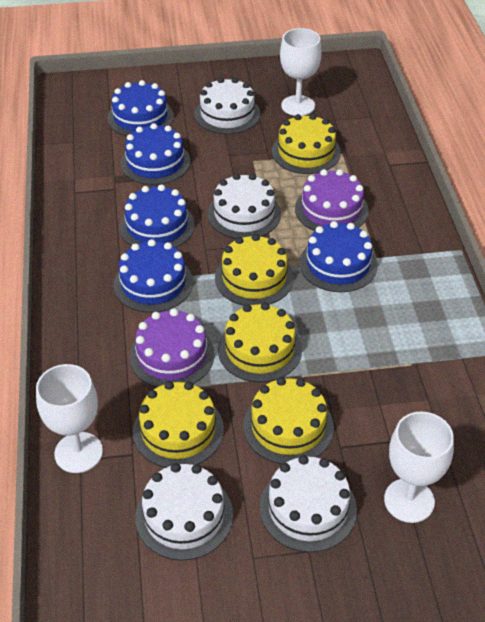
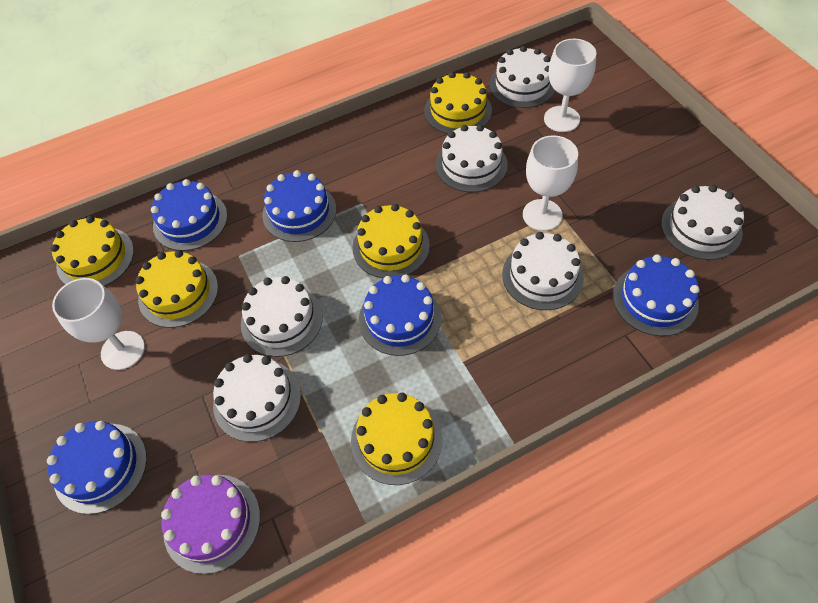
purple cake: [129,308,215,387] [295,169,369,231] = 2 -> [161,474,260,574] = 1
white cake: [135,463,233,560] [194,77,260,134] [207,173,281,239] [260,455,357,552] = 4 -> [213,354,301,442] [241,276,323,357] [436,125,508,192] [489,46,555,108] [502,232,584,310] [661,185,744,260] = 6

